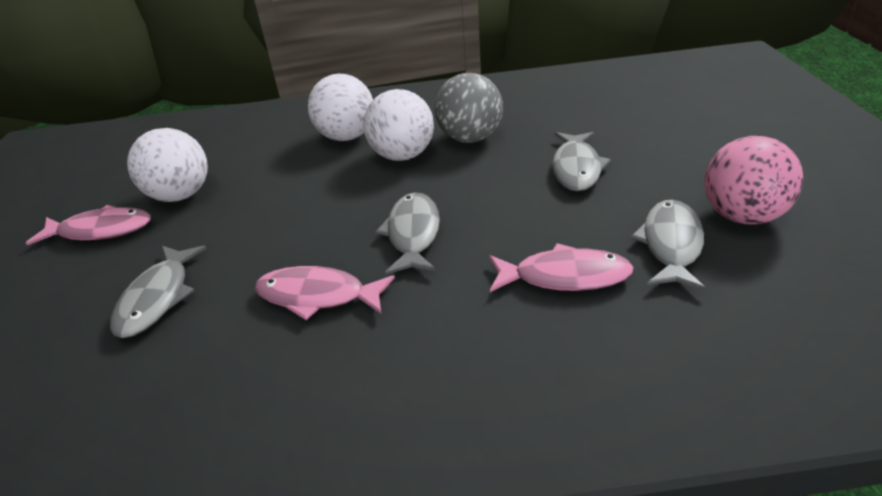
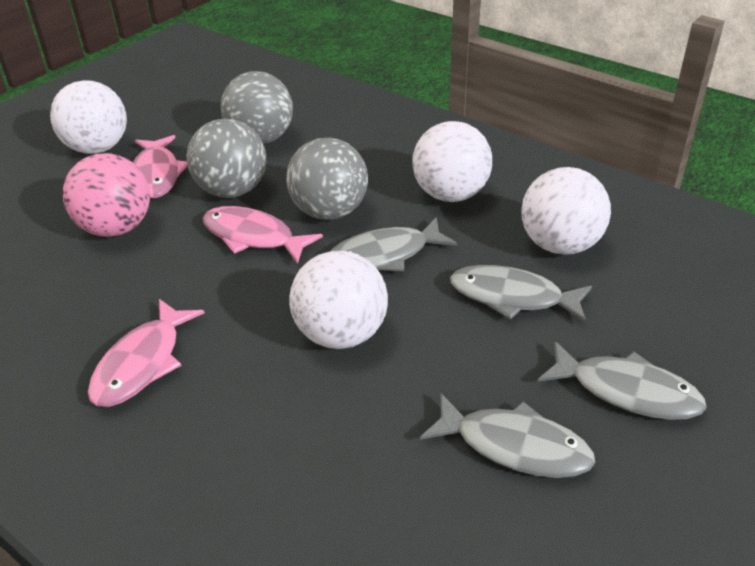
grey ball: [434,73,503,143] = 1 -> [187,118,266,198] [221,71,293,144] [286,137,368,220] = 3
white ball: [127,128,208,202] [308,74,373,141] [363,89,434,161] = 3 -> [50,80,127,154] [289,251,388,349] [412,121,492,202] [521,167,611,255] = 4

